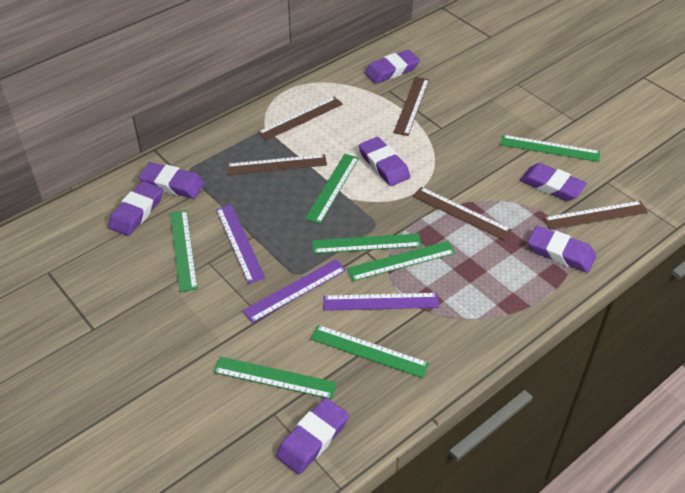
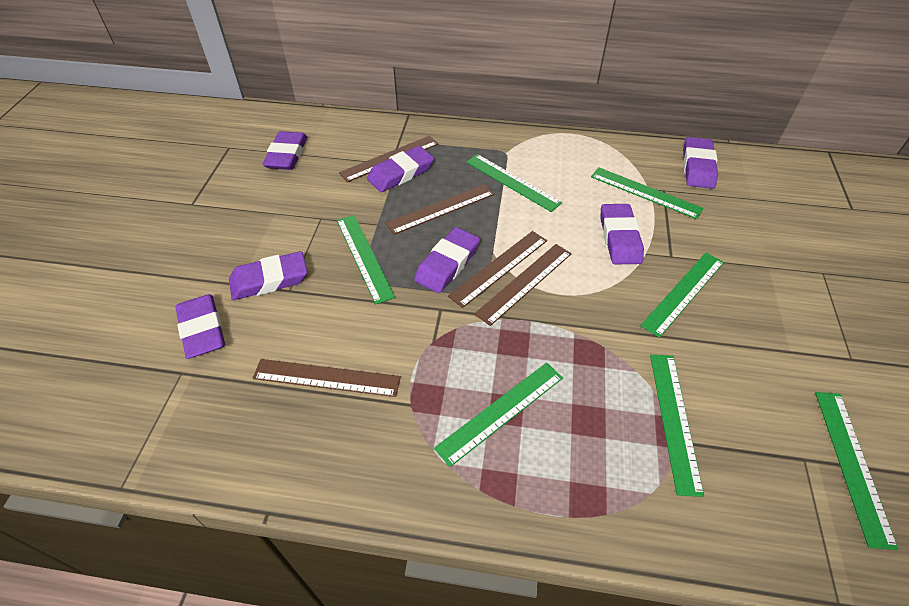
purple ruler: [216,205,265,284] [243,259,346,323] [323,293,439,311] = 3 -> none = 0

